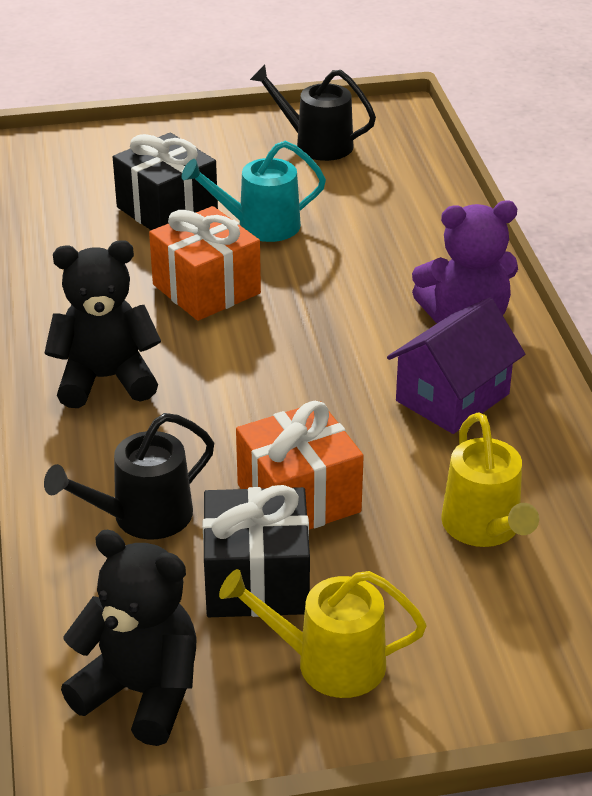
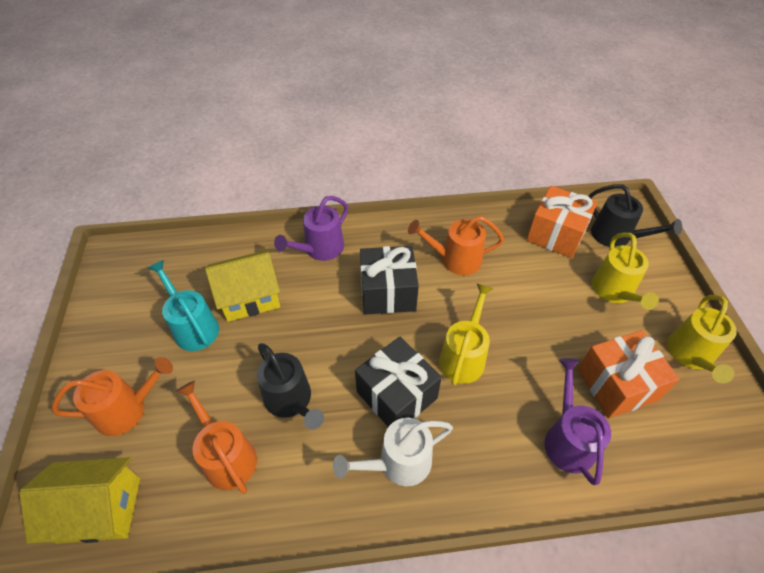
black teddy bear: [45,240,161,408] [61,530,197,746] = 2 -> none = 0
orange watering can: none = 0 -> [52,357,173,436] [176,380,257,494] [408,216,504,275] = 3
purple house: [387,297,525,434] = 1 -> none = 0
purple teddy bear: [412,201,518,323] = 1 -> none = 0
purple watering can: none = 0 -> [274,196,348,261] [544,358,611,485] = 2
white watering can: none = 0 -> [333,418,453,486] = 1
yellow house: none = 0 -> [19,457,140,544] [205,250,280,322] = 2
yellow watering can: [219,569,426,698] [441,413,539,547] = 2 -> [439,283,494,385] [592,233,659,310] [667,295,737,383] = 3

